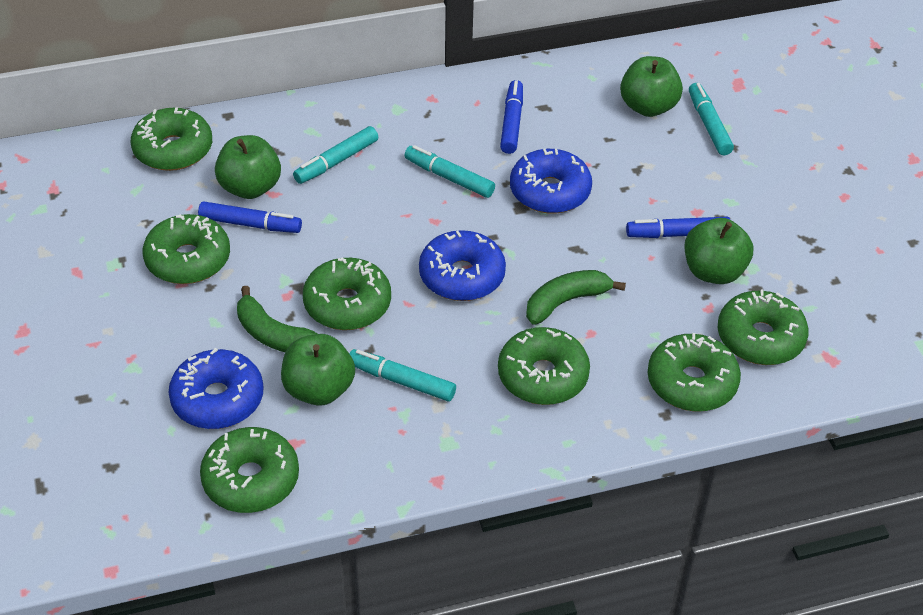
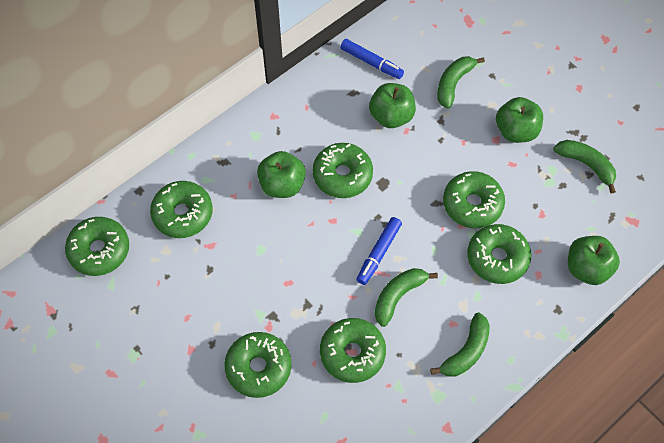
blue donut: [168,348,264,429] [419,230,506,301] [510,149,592,214] = 3 -> none = 0
blue marker: [198,201,302,233] [500,80,523,154] [626,217,730,238] = 3 -> [340,39,404,79] [356,217,402,285] = 2
green banana: [237,286,318,352] [526,270,626,325] = 2 -> [375,268,438,327] [430,312,490,377] [437,56,485,109] [553,140,616,194] = 4
turquoise marker: [293,126,378,184] [349,349,456,402] [404,145,495,198] [689,83,734,155] = 4 -> none = 0

